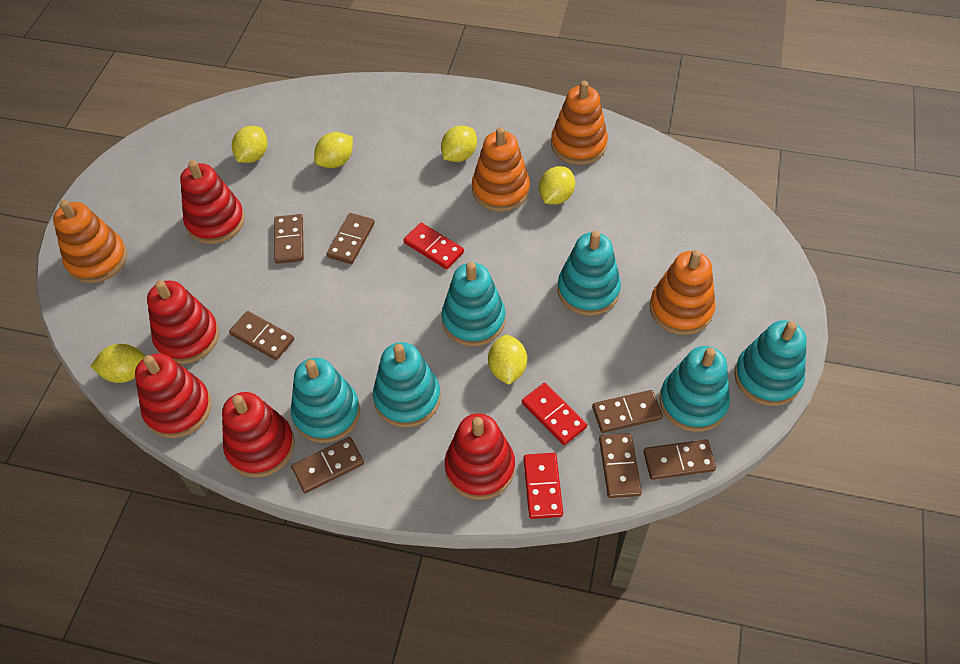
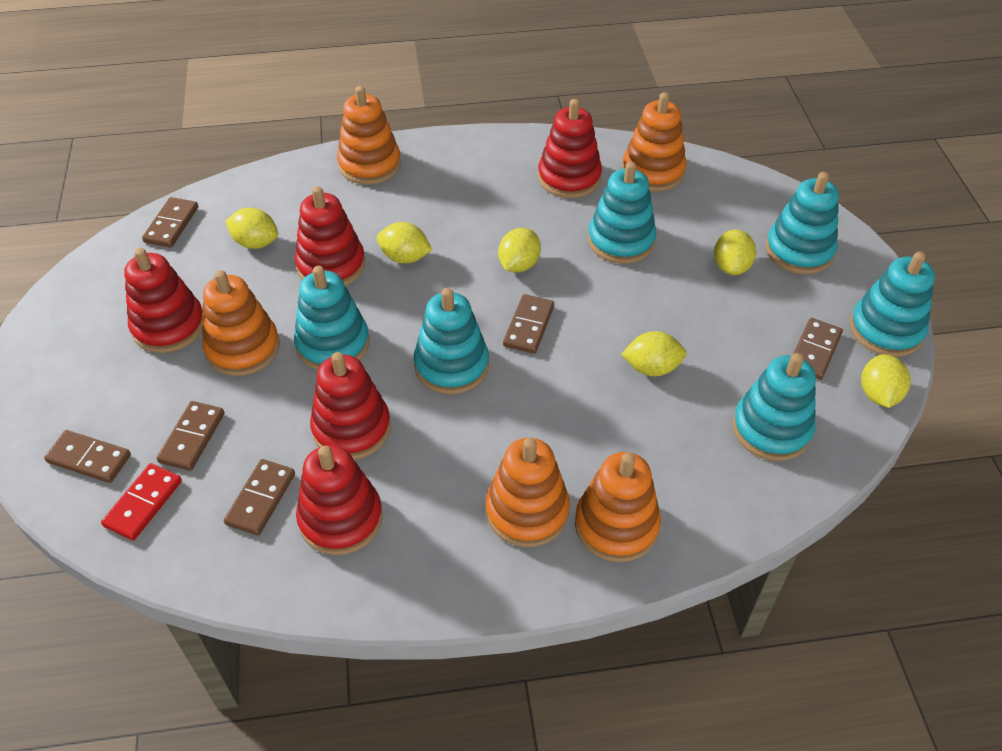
brown domino: [229,311,294,360] [274,214,304,264] [291,437,364,493] [327,213,375,264] [592,390,663,433] [599,433,642,498] [643,439,716,480] = 7 -> [44,430,131,483] [142,197,198,248] [157,401,225,471] [224,459,295,536] [503,294,554,354] [793,318,843,380] = 6
orange stacking toy: [53,200,127,283] [472,127,530,212] [551,81,608,165] [650,250,716,335] = 4 -> [202,270,280,376] [337,86,401,185] [486,438,570,547] [575,452,661,562] [622,92,686,192] = 5
red domino: [403,223,464,269] [522,383,587,445] [523,453,563,519] = 3 -> [101,463,182,540] = 1

